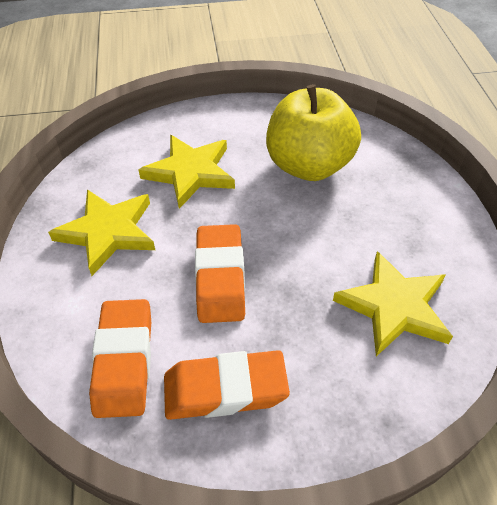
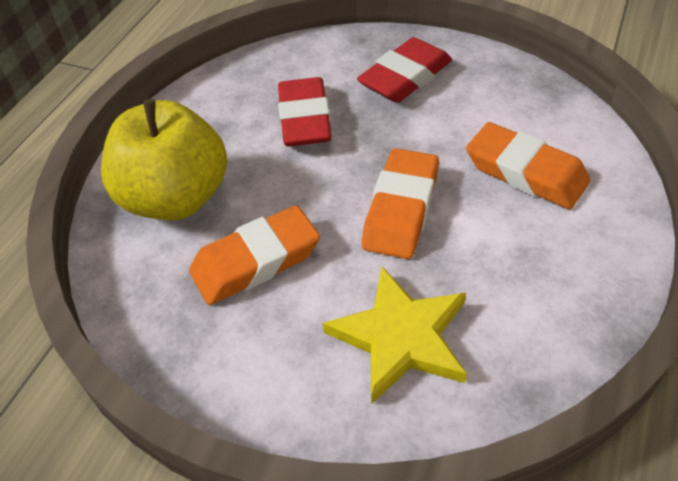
red eraser: none = 0 -> [278,77,332,147] [357,37,452,103] = 2
yellow star: [48,189,155,276] [138,135,235,209] [333,251,453,357] = 3 -> [323,267,467,403] = 1

